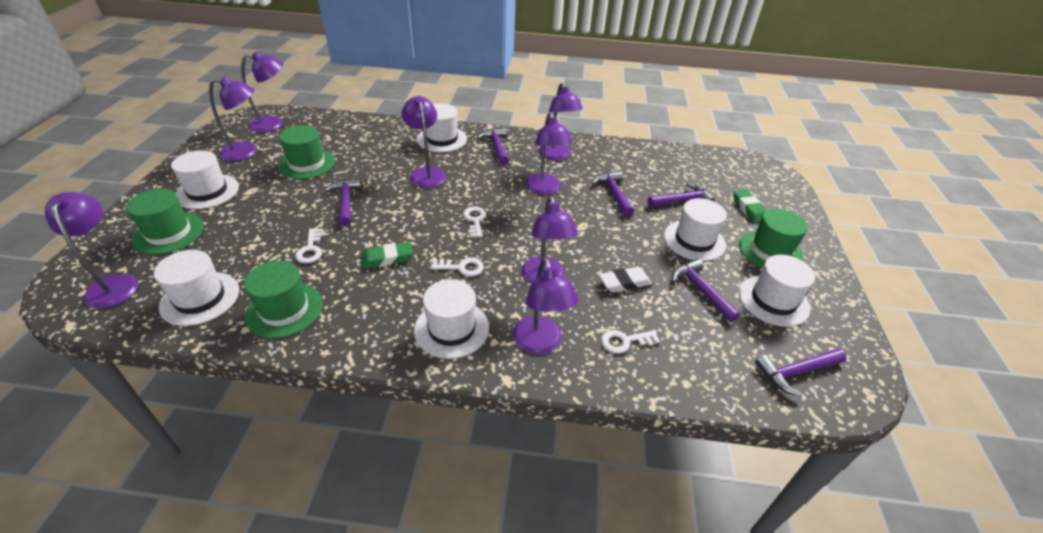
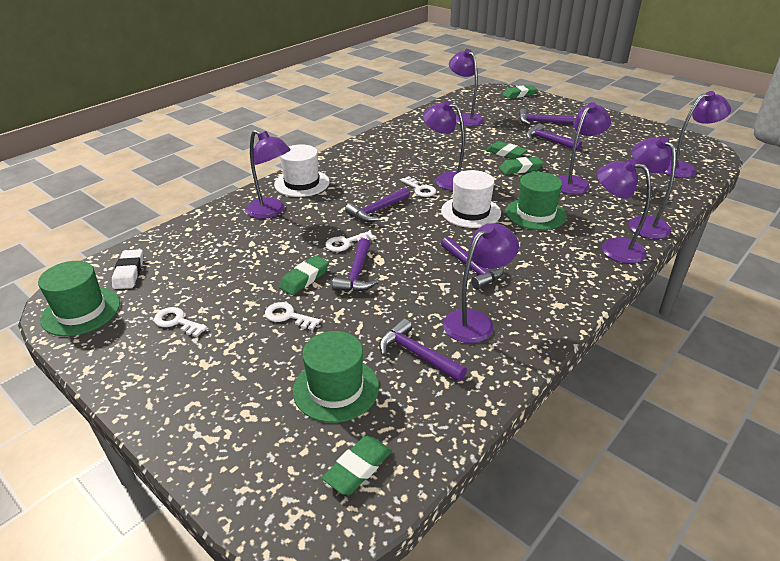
green eraser: [361,242,413,269] [733,189,767,223] = 2 -> [279,256,329,295] [322,436,392,495] [486,141,527,159] [499,157,543,175] [503,85,537,98] = 5
green hat: [126,189,204,255] [244,261,323,338] [278,125,335,179] [739,209,808,268] = 4 -> [38,261,120,336] [293,331,379,423] [506,172,567,230] = 3
white hat: [154,250,239,326] [171,150,239,209] [414,279,489,359] [417,103,467,152] [664,198,727,261] [739,255,815,327] = 6 -> [274,144,329,197] [441,170,501,228] = 2

